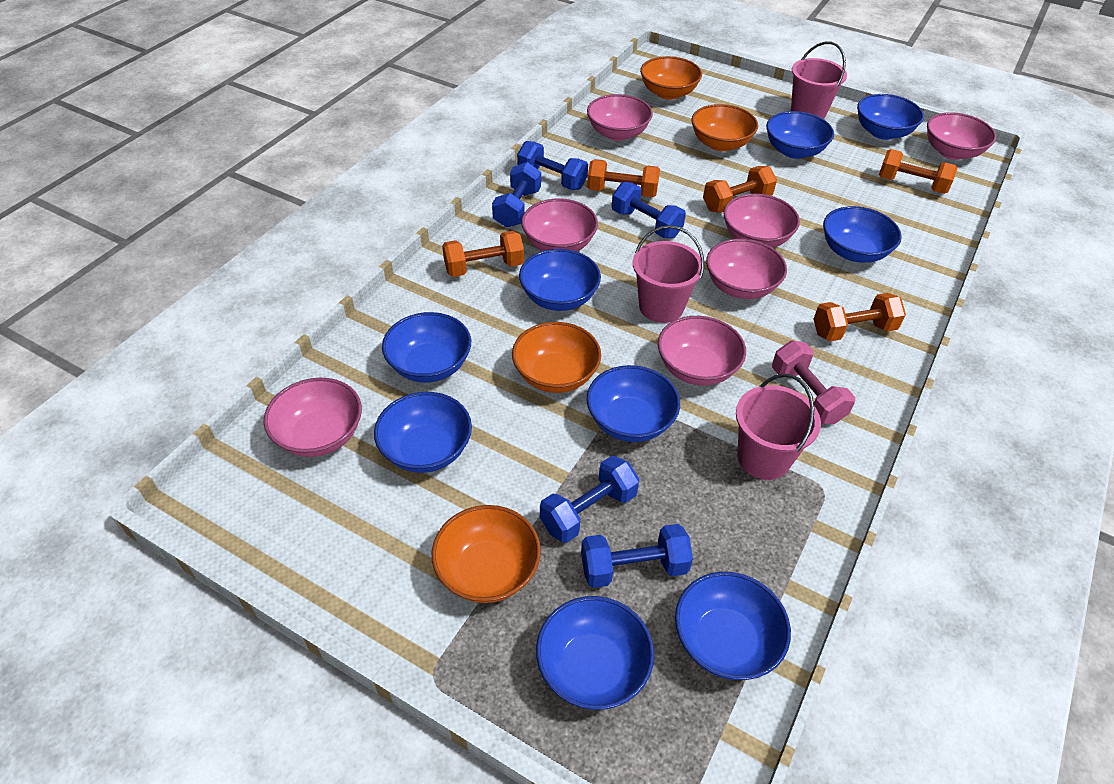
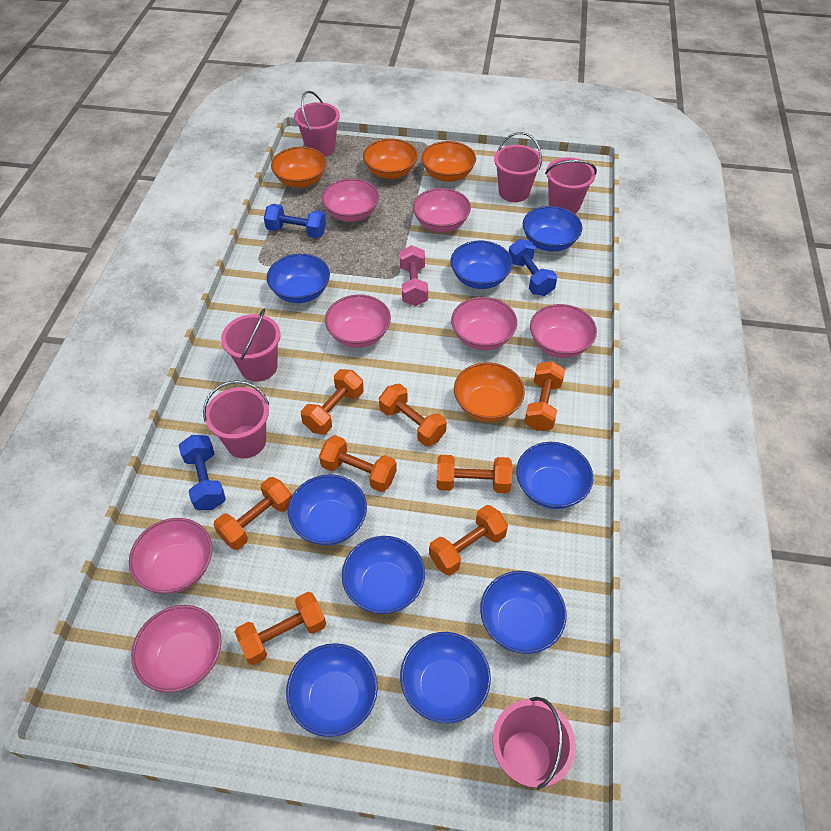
blue dumbbell: [492,162,541,228] [517,141,588,190] [540,456,639,543] [581,524,693,588] [612,182,686,238] = 5 -> [179,435,226,510] [264,204,326,238] [509,239,558,296] = 3
orange dumbbell: [442,231,524,277] [587,159,660,198] [703,166,777,213] [814,293,906,341] [879,149,958,194] = 5 -> [213,477,292,550] [235,592,326,665] [301,369,364,434] [319,435,397,492] [379,384,447,446] [429,505,508,576] [437,455,512,493] [524,361,565,431] = 8
pink bucket: [633,225,704,323] [736,373,821,480] [791,42,847,119] = 3 -> [203,380,269,458] [221,309,280,382] [294,91,340,157] [492,697,576,790] [494,132,543,202] [545,157,597,214] = 6

